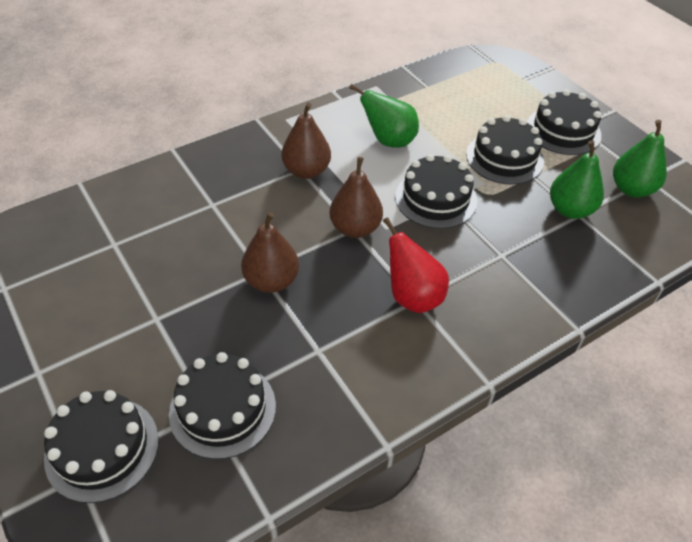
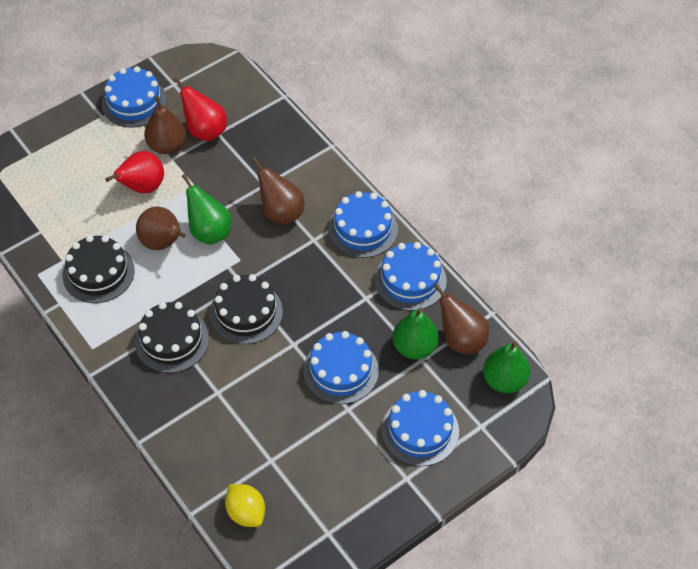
black cake: [44,390,159,503] [169,352,276,459] [395,154,477,229] [466,115,544,185] [527,89,602,155] = 5 -> [63,235,135,303] [135,302,209,373] [209,274,283,344] = 3
blue cake: none = 0 -> [102,66,167,128] [303,331,379,404] [328,191,398,258] [375,242,447,311] [382,390,459,466] = 5
brown pear: [241,212,299,293] [281,103,331,179] [330,157,383,238] = 3 -> [136,207,186,250] [144,96,186,154] [251,157,304,225] [433,284,489,355] = 4
red pear: [383,217,449,313] = 1 -> [105,151,164,194] [174,77,227,141] = 2
yellow lemon: none = 0 -> [225,484,265,527] = 1

